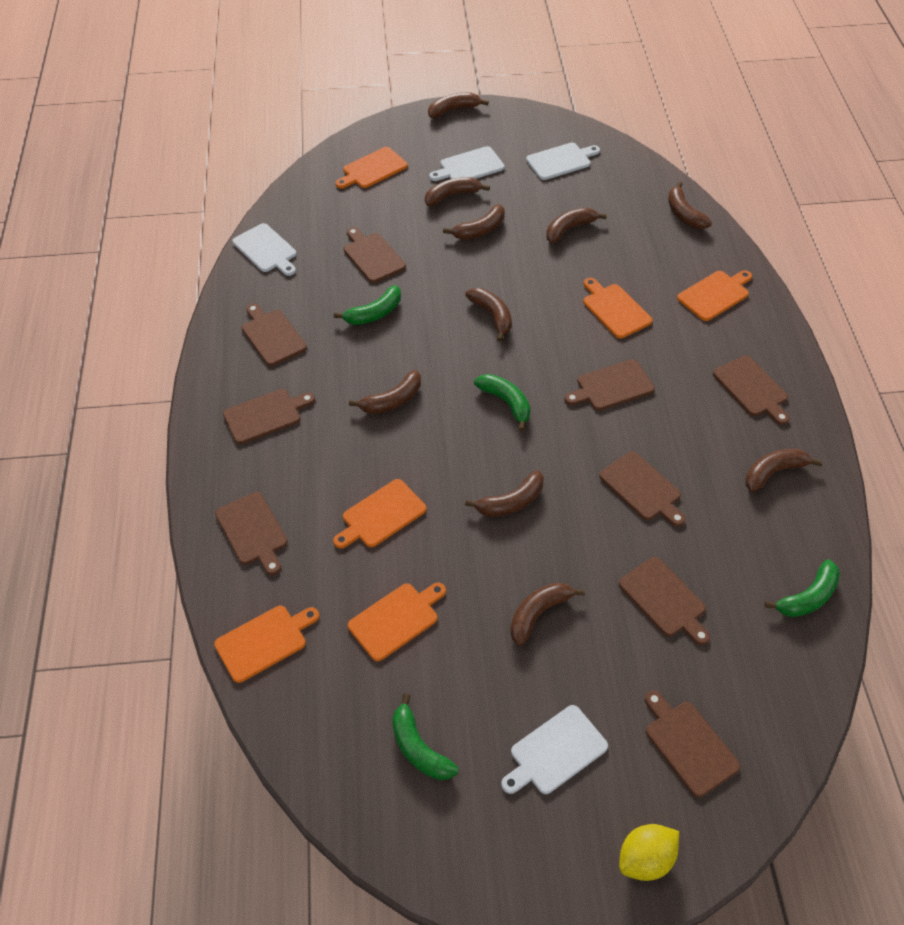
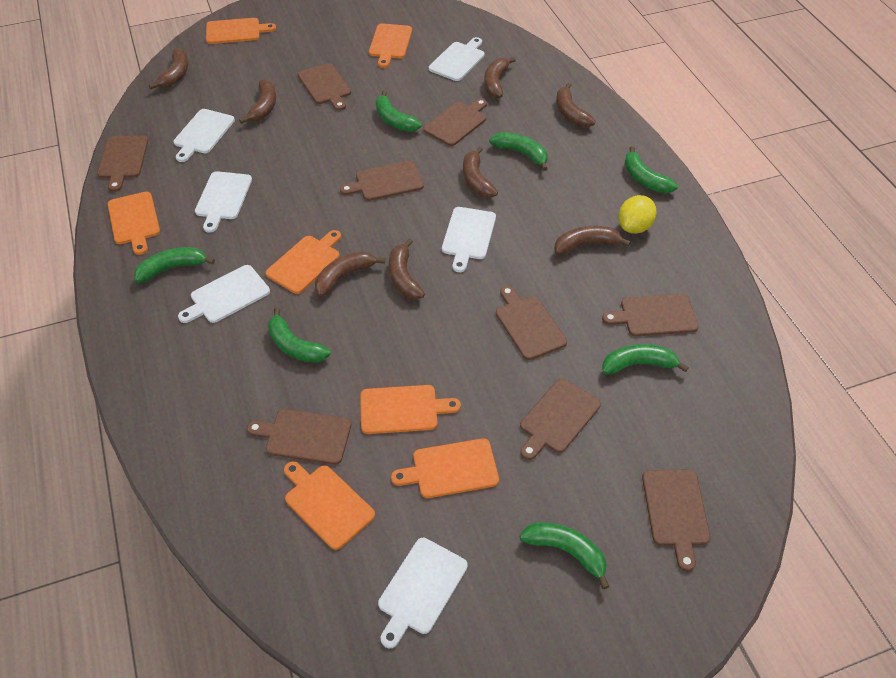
brown banana: [349,370,421,414] [425,177,490,206] [428,92,489,118] [443,204,505,240] [465,288,512,342] [465,470,543,517] [510,582,585,646] [546,208,607,244] [668,182,712,229] [745,449,822,492] = 10 -> [149,48,188,89] [239,79,276,124] [315,251,385,297] [389,238,425,300] [463,146,498,198] [484,57,516,98] [554,226,630,255] [556,83,595,127] = 8
green banana: [334,285,401,325] [392,693,459,780] [474,374,531,431] [765,559,840,617] = 4 -> [134,247,215,283] [268,307,331,363] [376,91,422,132] [489,132,548,171] [520,522,609,589] [602,344,689,375] [624,146,678,193] = 7
orange cutting board: [214,606,319,683] [333,479,426,549] [336,147,408,189] [348,583,446,661] [583,278,652,338] [677,270,752,321] = 6 -> [108,191,160,255] [206,18,276,44] [266,230,341,294] [284,461,375,550] [360,385,461,434] [369,23,412,68] [391,438,499,498] = 7
white cutting board: [232,223,297,276] [429,146,505,181] [501,705,608,794] [526,143,600,180] = 4 -> [173,109,235,162] [178,265,270,323] [195,171,252,233] [378,538,468,648] [429,37,484,81] [442,207,496,272] = 6

